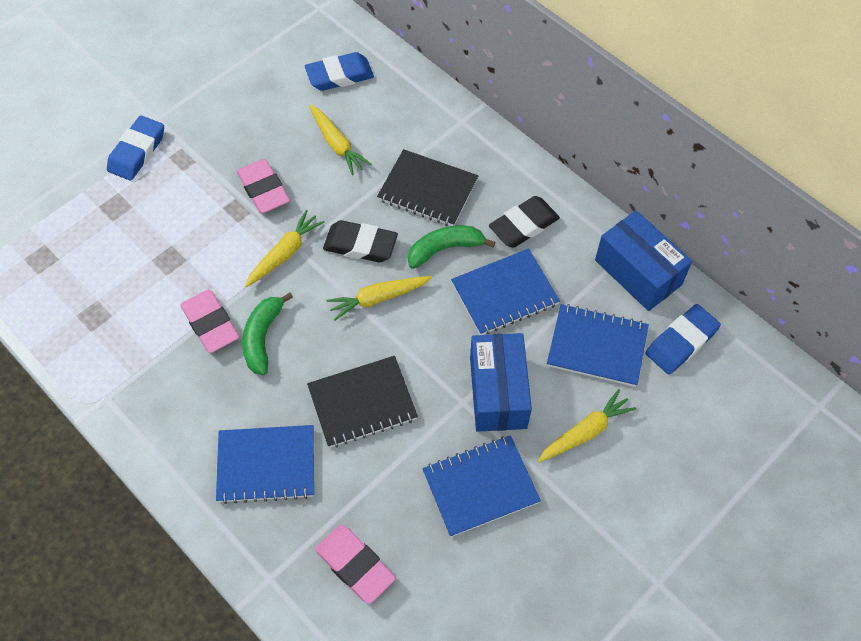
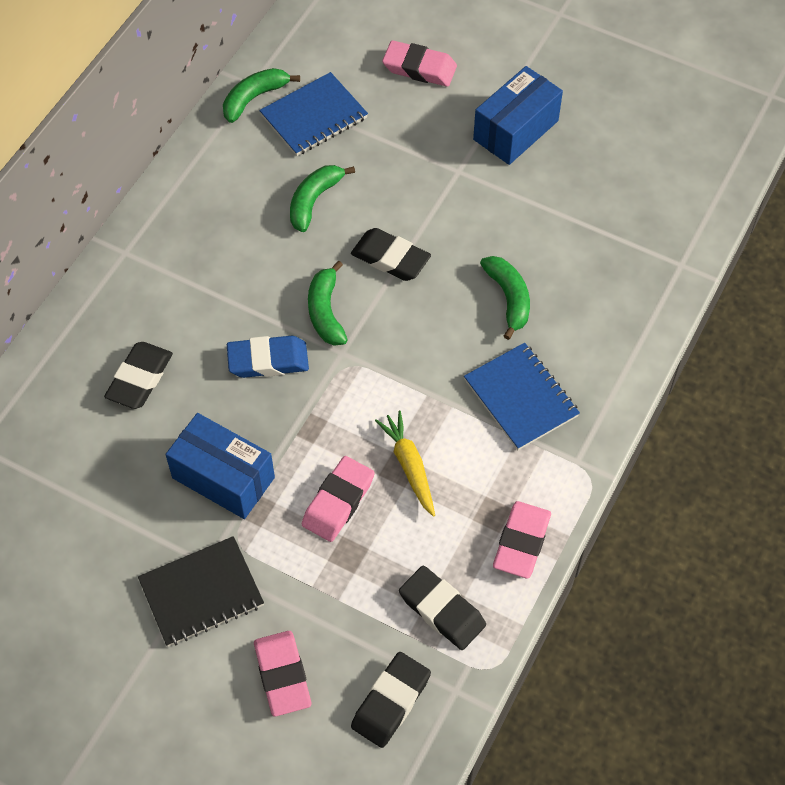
black eraser: [323,220,398,262] [489,196,560,248] = 2 -> [104,342,173,409] [351,228,431,281] [351,652,431,748] [399,566,486,650] = 4
black notebook: [307,356,418,448] [377,149,478,226] = 2 -> [138,536,264,647] = 1
blue eraser: [107,115,164,181] [305,52,374,91] [646,304,721,374] = 3 -> [227,335,309,378] = 1
blue notebook: [216,425,314,504] [422,435,541,537] [451,248,560,335] [547,304,649,387] = 4 -> [259,72,368,156] [464,343,580,450] = 2
green banana: [242,292,293,375] [408,225,495,269] = 2 -> [223,68,300,123] [290,165,355,232] [308,261,348,346] [480,256,530,340] = 4
pink eraser: [180,290,239,353] [236,159,290,213] [315,525,396,604] = 3 -> [254,631,311,717] [302,456,375,542] [382,40,457,87] [493,501,551,579] = 4
yellow carrot: [245,210,324,288] [309,104,371,175] [326,276,432,321] [538,389,636,462] = 4 -> [375,411,435,517] = 1

